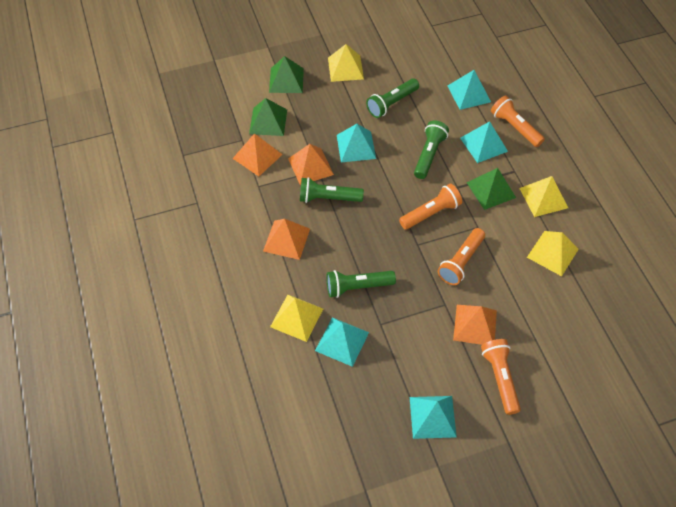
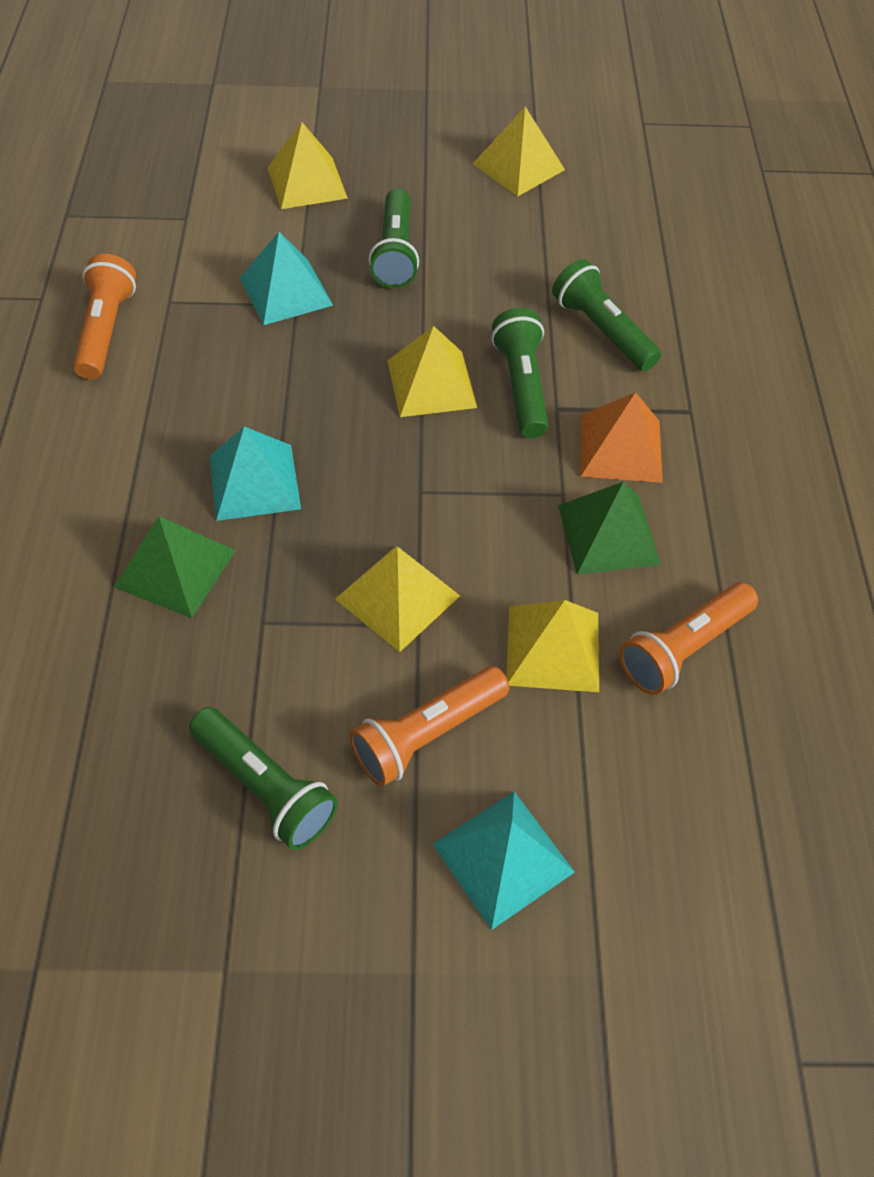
green pyramid: [249,98,287,136] [269,56,304,93] [467,168,516,210] = 3 -> [114,516,236,618] [558,481,661,575] = 2
orange flashlight: [399,184,462,230] [438,228,485,285] [481,339,521,415] [491,96,545,147] = 4 -> [73,254,136,380] [349,666,509,787] [619,582,758,695] = 3
orange pyramid: [232,133,283,176] [263,219,310,260] [288,144,334,185] [453,305,497,345] = 4 -> [581,392,663,483] = 1
turquoise pyramid: [315,317,369,367] [337,124,376,162] [410,396,457,439] [448,70,491,110] [460,121,508,163] = 5 -> [209,427,301,521] [240,232,333,325] [432,791,575,930] = 3
yellow pyramid: [270,295,323,342] [328,44,364,82] [519,176,568,217] [527,231,579,276] = 4 -> [267,122,348,209] [335,546,460,652] [387,326,477,417] [473,107,565,196] [506,600,599,692] = 5

